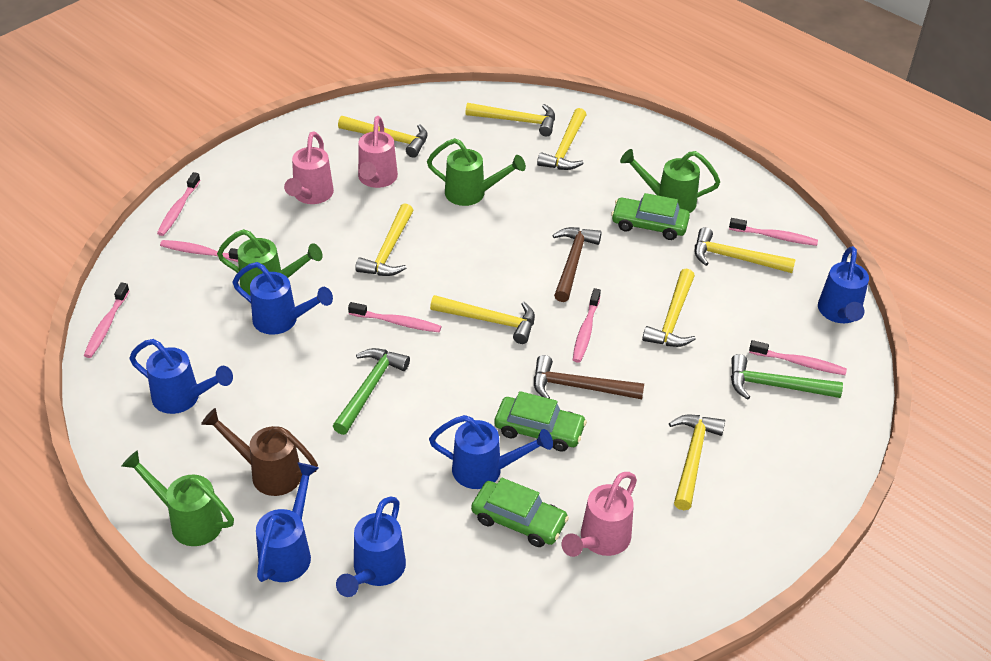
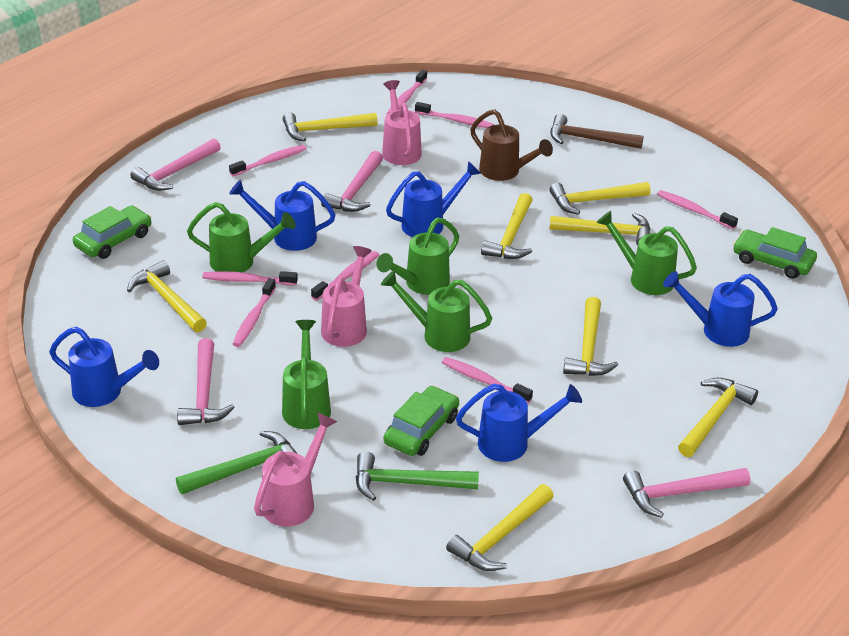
blue watering can: [129,339,233,414] [232,262,333,335] [256,463,319,582] [336,497,406,597] [429,415,553,489] [818,246,869,323] = 6 -> [49,327,159,407] [229,180,336,251] [386,161,481,237] [456,383,582,462] [663,271,778,347] = 5
brown hammer: [534,355,644,399] [552,227,602,302] = 2 -> [551,114,644,149] = 1
green watering can: [122,450,234,546] [217,229,323,296] [427,138,526,206] [620,149,720,213] = 4 -> [187,202,296,272] [282,320,331,429] [377,217,459,295] [381,271,492,352] [596,211,697,295] = 5
pink hammer: none = 0 -> [130,138,221,191] [177,338,235,425] [321,151,383,212] [623,468,750,518] = 4
pink toothbrush: [84,282,130,358] [157,172,200,236] [160,240,238,262] [348,302,442,332] [573,288,601,363] [729,218,818,246] [749,340,847,375] = 7 -> [202,271,298,285] [229,145,307,176] [233,278,276,347] [311,251,379,301] [387,70,427,114] [415,102,494,128] [442,357,533,403] [657,190,738,229] = 8

